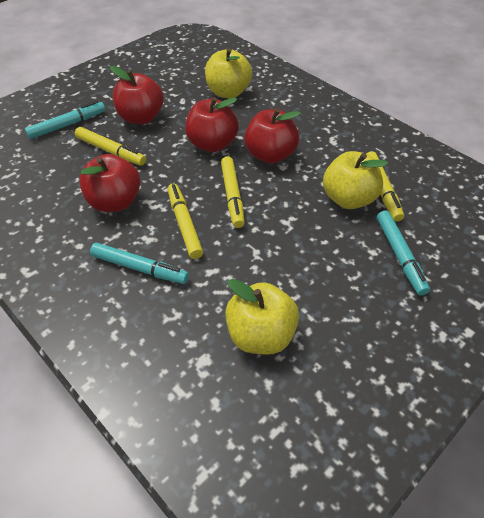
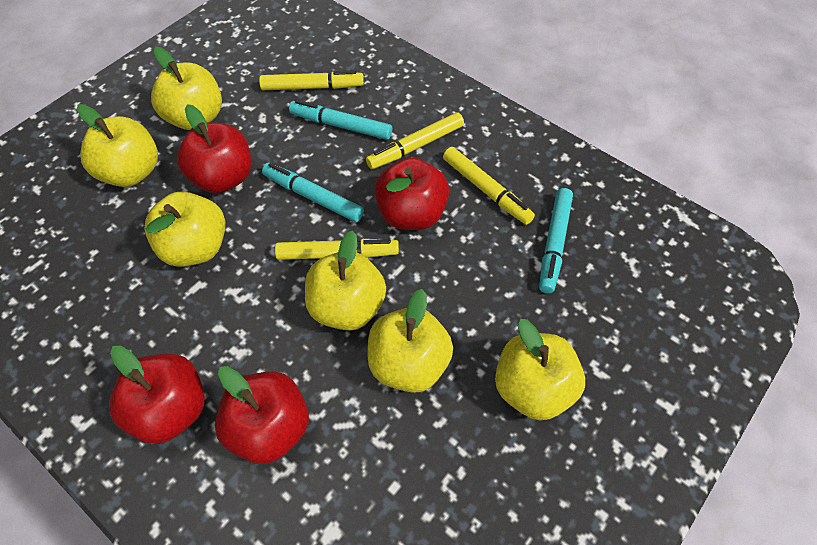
yellow apple: [205,48,252,98] [225,279,299,355] [323,151,388,209] = 3 -> [77,104,158,187] [144,192,225,267] [151,47,222,130] [305,230,386,330] [368,289,453,393] [495,319,585,421] = 6

